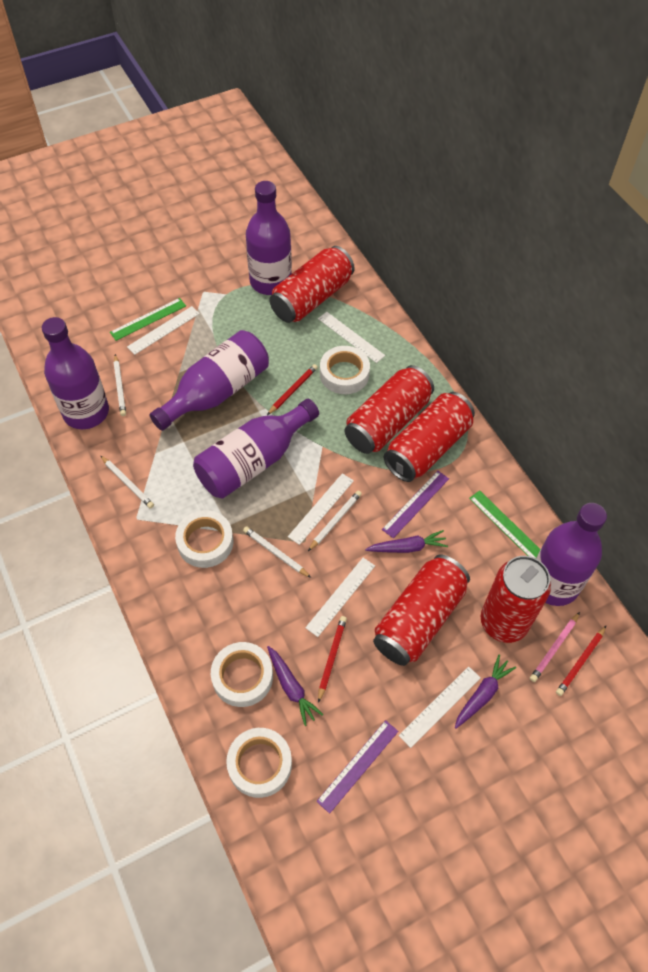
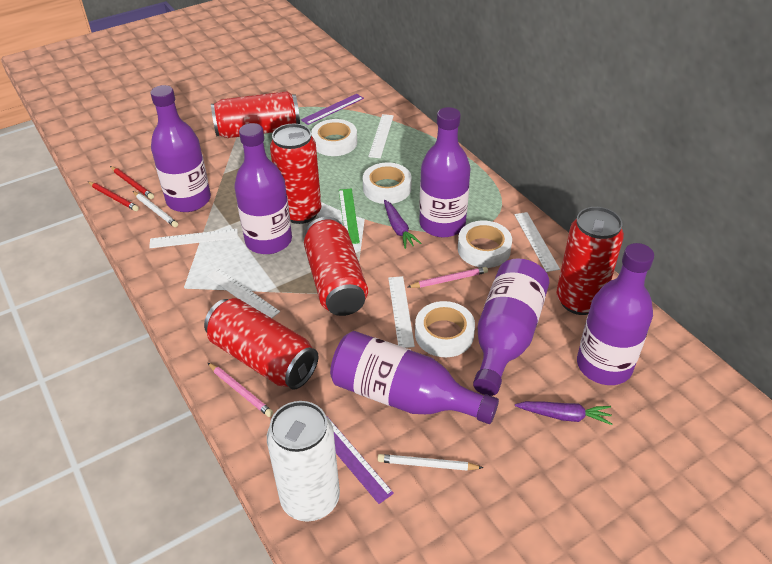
green ruler: [110,298,186,341] [469,490,541,558] = 2 -> [339,188,360,244] = 1
pink pencil: [530,612,580,682] = 1 -> [208,363,273,417] [408,267,488,288] = 2
purple bottle: [42,317,109,429] [149,330,269,431] [193,399,319,498] [246,181,292,295] [536,503,607,606] = 5 -> [151,85,211,212] [234,123,292,254] [330,331,499,424] [419,107,471,238] [473,258,549,396] [577,243,654,385] = 6
purple carrot: [267,646,323,726] [365,530,448,553] [455,655,516,728] = 3 -> [384,200,422,249] [515,401,612,425] = 2
red pencil: [267,364,318,415] [318,616,347,703] [556,626,606,696] = 3 -> [87,181,139,211] [110,166,154,199] = 2
white can: none = 0 -> [267,401,340,522] = 1
white pencil: [100,455,154,509] [114,354,126,416] [243,526,311,578] [308,490,362,551] = 4 -> [133,191,178,227] [378,454,483,471] = 2

